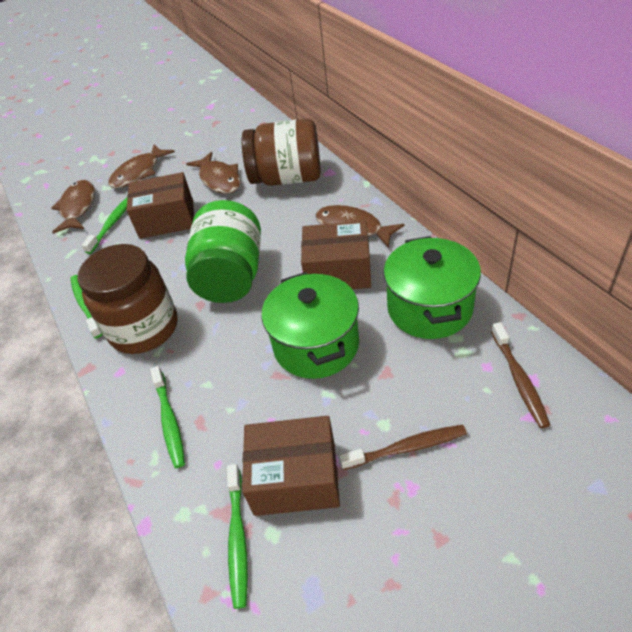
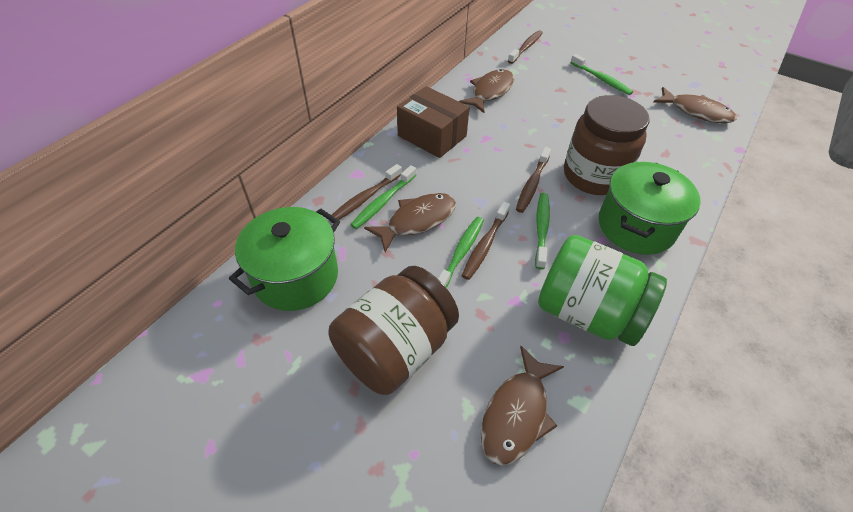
brown box: [126,172,194,239] [242,416,340,516] [301,221,371,289] = 3 -> [397,86,470,158] = 1
brown toothbrush: [339,425,467,470] [491,322,550,428] = 2 -> [329,164,402,223] [462,202,510,280] [508,30,543,64] [516,147,551,213] = 4

